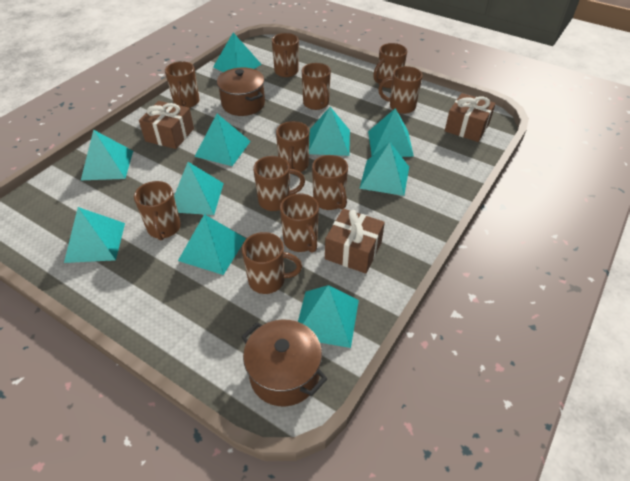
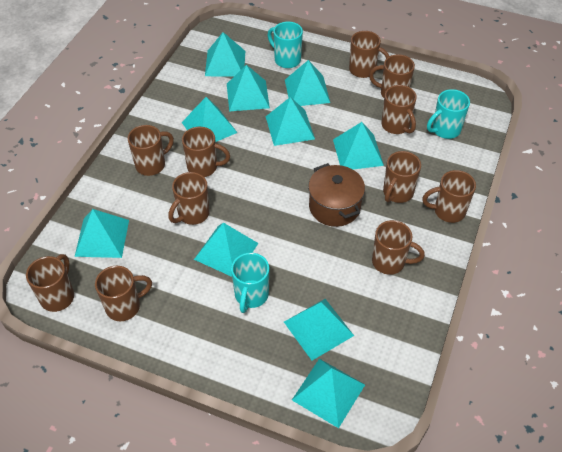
brown gift: [139,101,194,149] [325,209,385,274] [445,93,496,142] = 3 -> none = 0
brown pot: [217,67,265,116] [241,320,327,406] = 2 -> [308,163,365,227] = 1
turquoise mug: none = 0 -> [231,253,269,313] [268,22,303,68] [427,89,470,139] = 3

